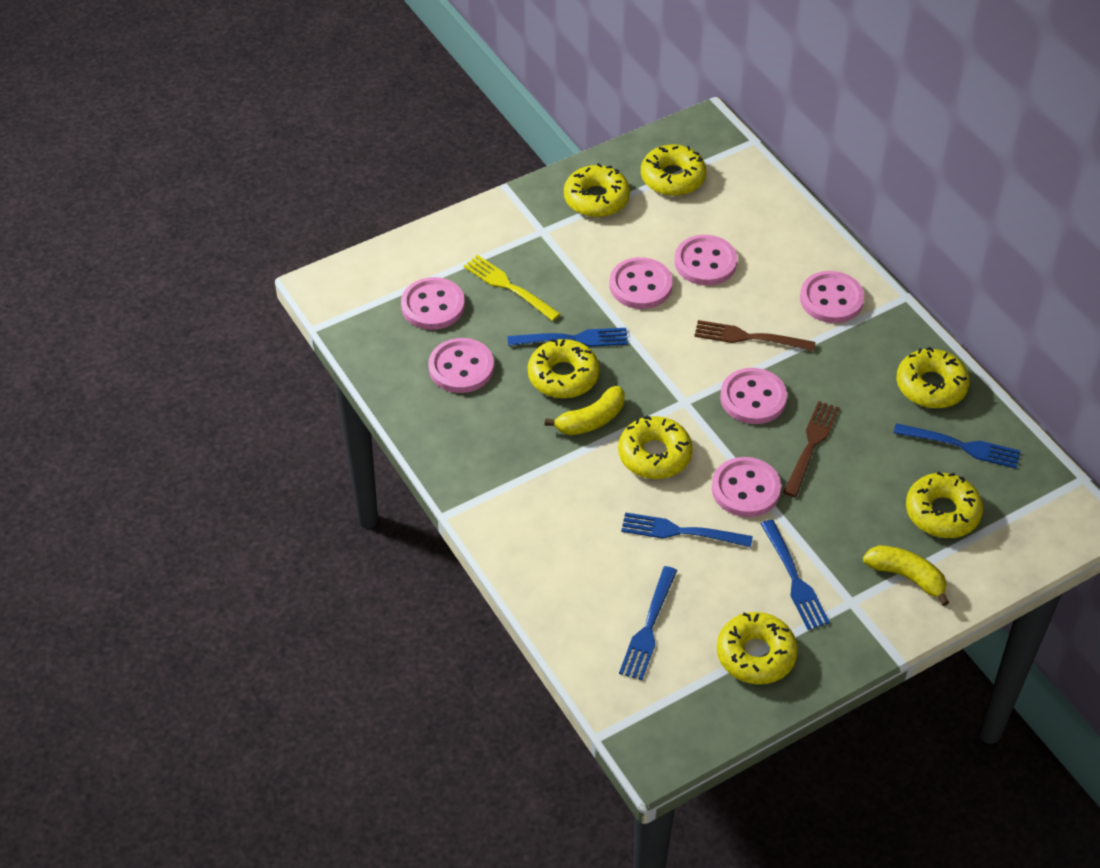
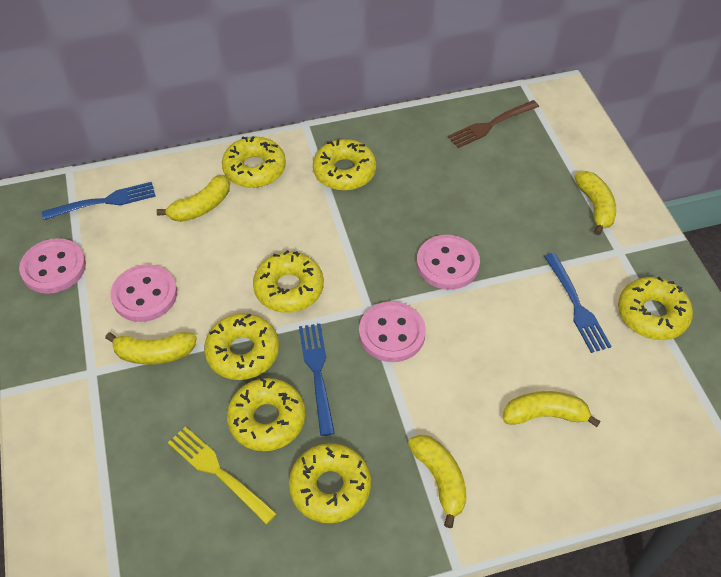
blue fork: [508,328,628,347] [619,566,677,680] [621,512,753,547] [761,520,830,630] [894,423,1020,469] = 5 -> [42,182,156,220] [299,323,335,436] [544,253,612,353] = 3
brown fork: [694,320,816,351] [783,401,839,497] = 2 -> [448,100,539,148] = 1
pink button: [401,277,465,330] [428,338,494,393] [610,257,673,309] [675,235,737,285] [712,457,781,517] [720,368,787,424] [800,271,864,323] = 7 -> [19,238,86,294] [110,264,177,322] [359,302,426,362] [417,235,480,290] = 4
yellow banana: [545,386,625,435] [863,545,949,606] = 2 -> [105,332,197,365] [157,175,230,222] [408,435,467,528] [503,391,601,427] [574,171,616,235] = 5

